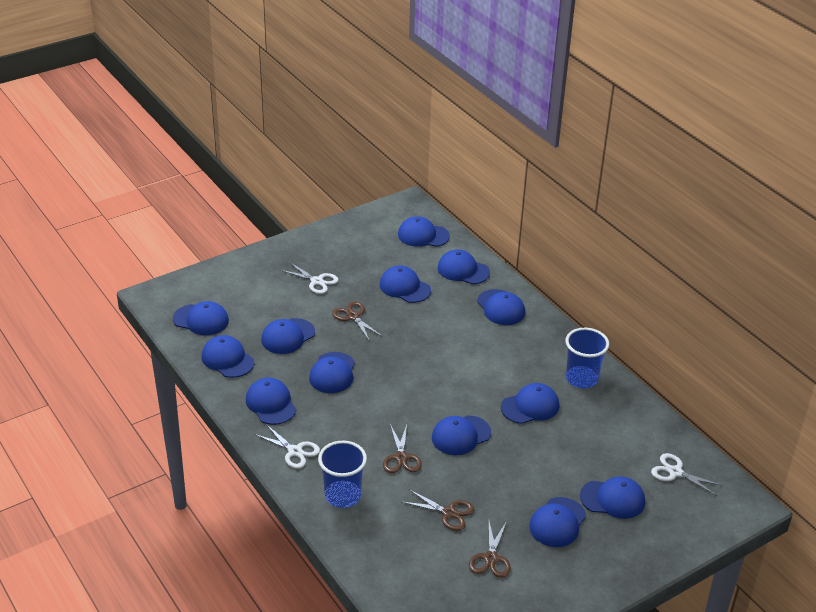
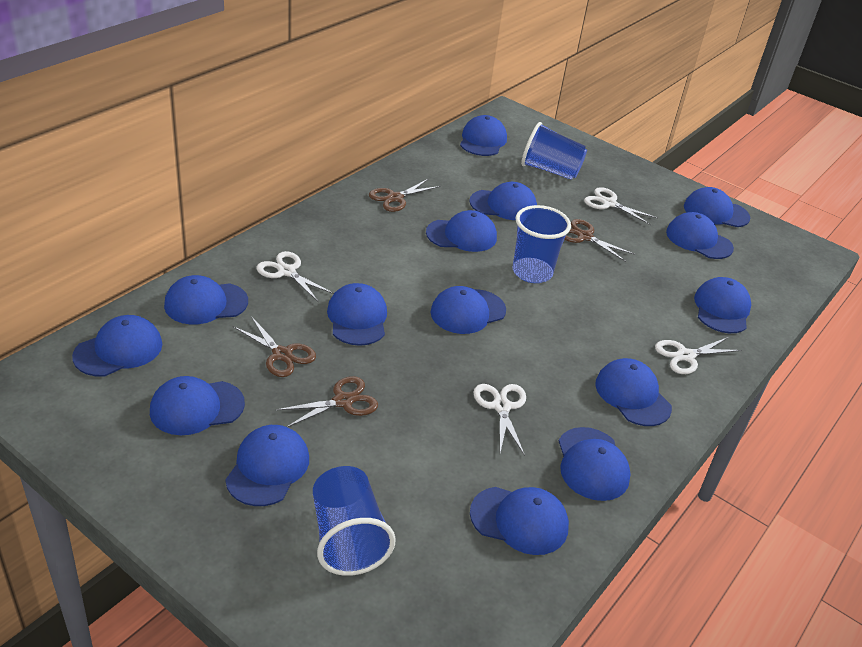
blue cap: [173,301,229,335] [202,335,255,378] [246,378,296,425] [261,318,315,354] [309,352,355,393] [380,266,431,303] [398,216,450,247] [432,415,491,455] [438,249,490,284] [477,289,525,325] [501,383,559,424] [529,497,586,547] [580,476,645,519] = 13 -> [72,315,162,377] [150,376,245,435] [164,275,248,325] [225,425,309,506] [327,283,387,346] [426,210,497,252] [430,286,506,334] [460,115,507,156] [469,182,537,220] [470,487,569,555] [559,427,631,501] [595,358,672,426] [666,212,734,259] [684,187,750,227] [694,277,751,333] = 15
blue cup: [318,441,367,508] [565,328,609,388] = 2 -> [313,466,396,576] [513,205,571,283] [521,122,587,180] = 3
white scissors: [255,424,320,469] [280,262,339,294] [651,453,724,496] = 3 -> [256,251,334,302] [473,384,526,456] [584,187,658,225] [655,337,742,374] = 4

